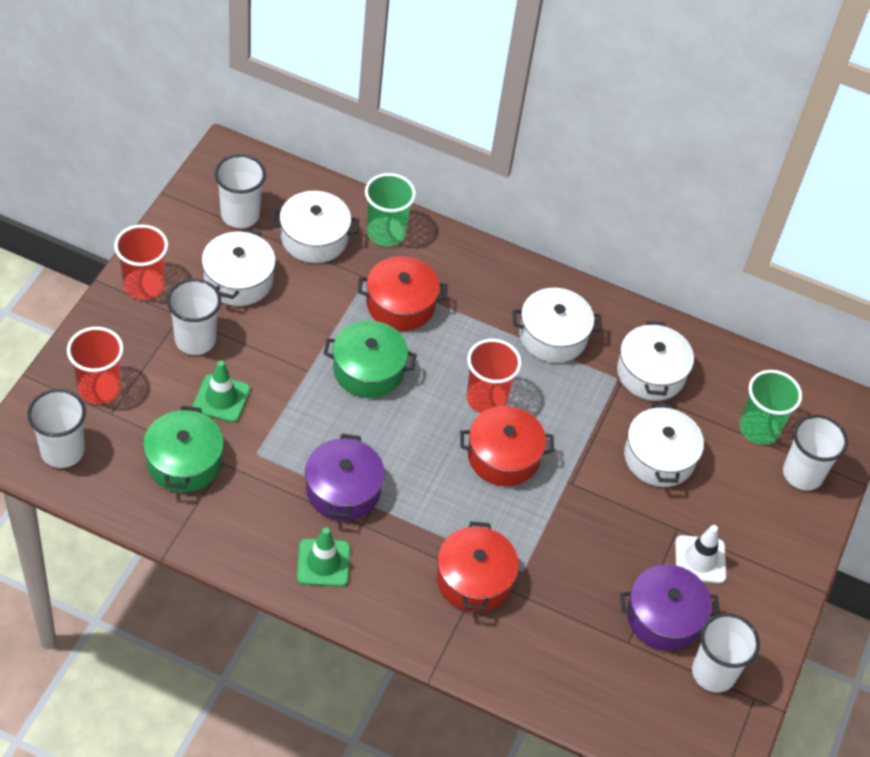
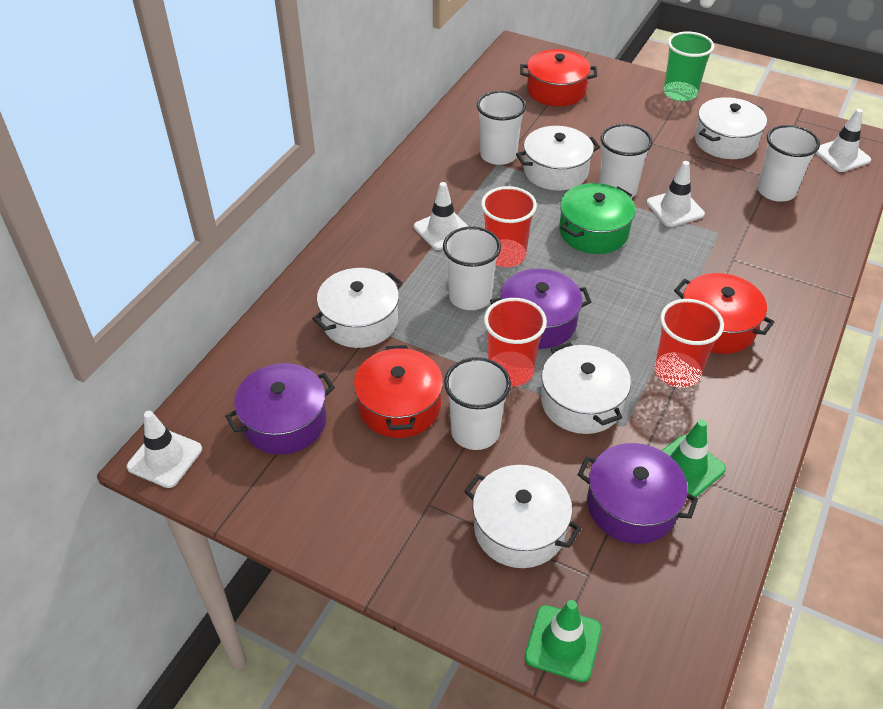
green cup: [365,173,416,247] [740,370,802,445] = 2 -> [663,31,714,101] = 1
green pot: [143,406,224,492] [323,320,417,398] = 2 -> [559,183,635,254] = 1
purple pot: [305,434,385,521] [620,564,720,651] = 2 -> [225,363,335,454] [490,269,591,349] [578,443,698,544] = 3
white traffic cone: [675,525,726,583] = 1 -> [127,411,202,488] [414,182,469,250] [647,161,705,227] [815,109,871,172] = 4

